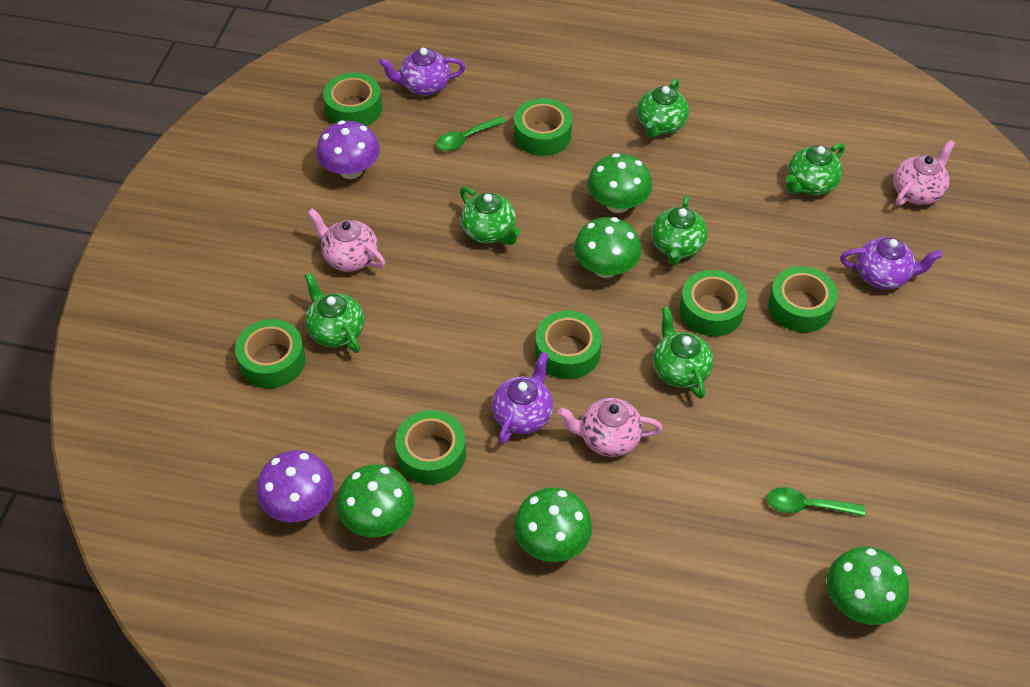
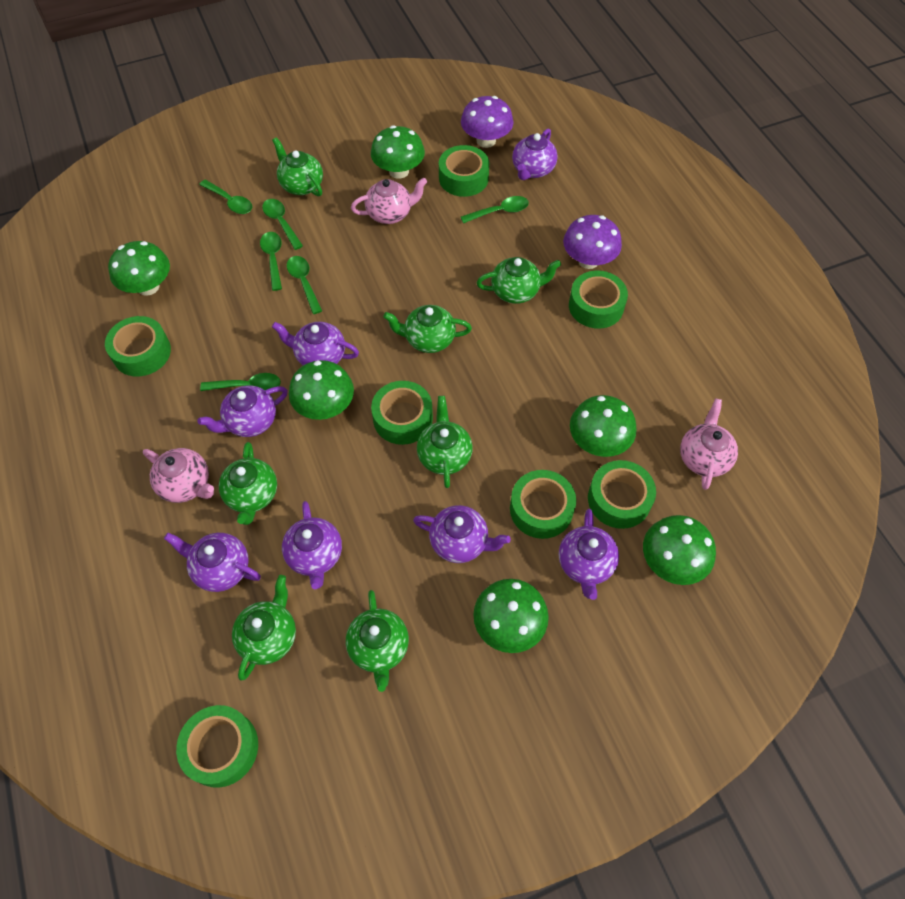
green mushroom: [336,464,414,537] [514,487,593,562] [574,217,641,278] [587,153,652,213] [827,547,909,625] = 5 -> [108,241,170,296] [289,360,354,420] [371,125,425,179] [473,579,549,653] [570,395,637,457] [643,515,716,585] = 6
green spoon: [436,116,506,151] [767,487,865,516] = 2 -> [199,180,252,214] [200,373,281,391] [260,232,282,291] [262,199,303,250] [287,256,322,314] [461,196,529,223] = 6
green teapot: [304,272,364,353] [460,186,521,245] [637,79,689,138] [652,195,708,265] [653,306,713,399] [786,143,845,195] = 6 -> [219,442,277,525] [232,575,296,681] [272,137,323,196] [346,590,409,692] [383,305,472,353] [417,396,473,488] [476,257,561,304] = 7
purple teapot: [379,48,466,95] [492,352,553,444] [840,237,942,290] = 3 -> [164,533,261,592] [197,385,288,437] [272,322,359,366] [282,501,342,589] [413,505,511,563] [512,129,558,180] [559,509,619,600] = 7

